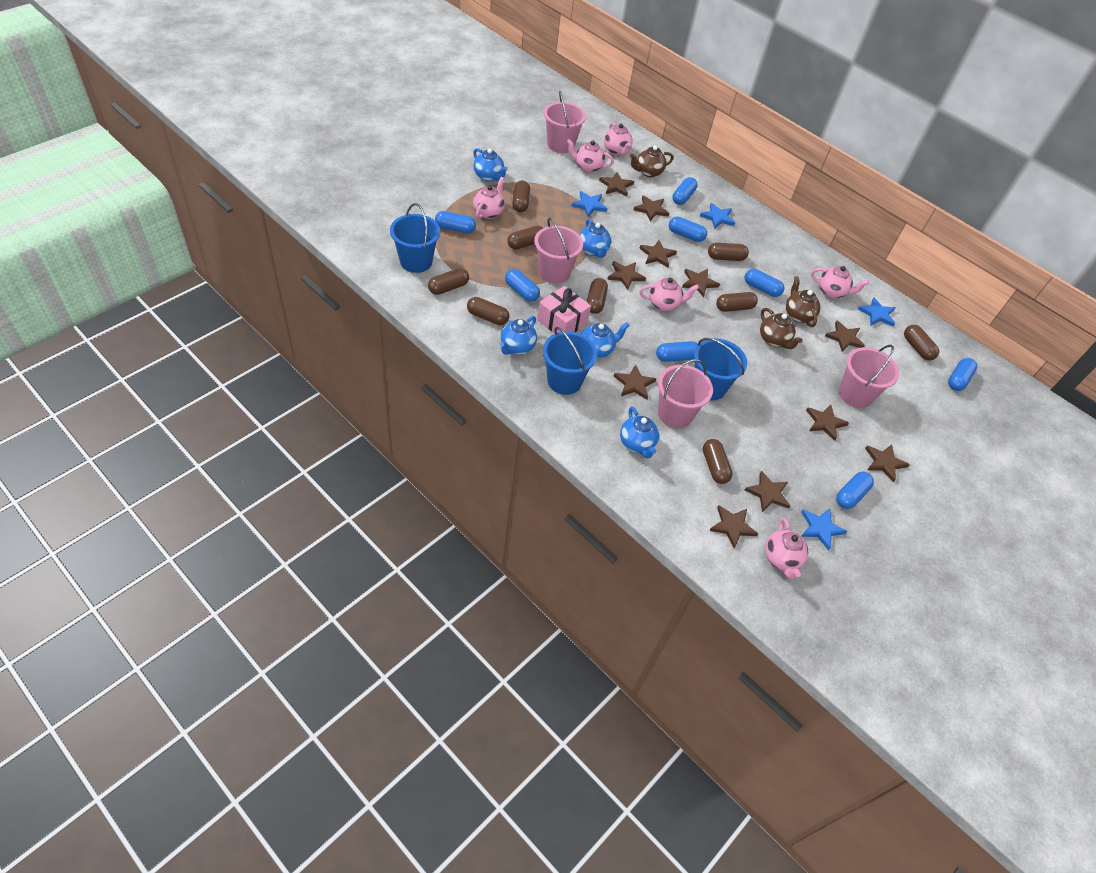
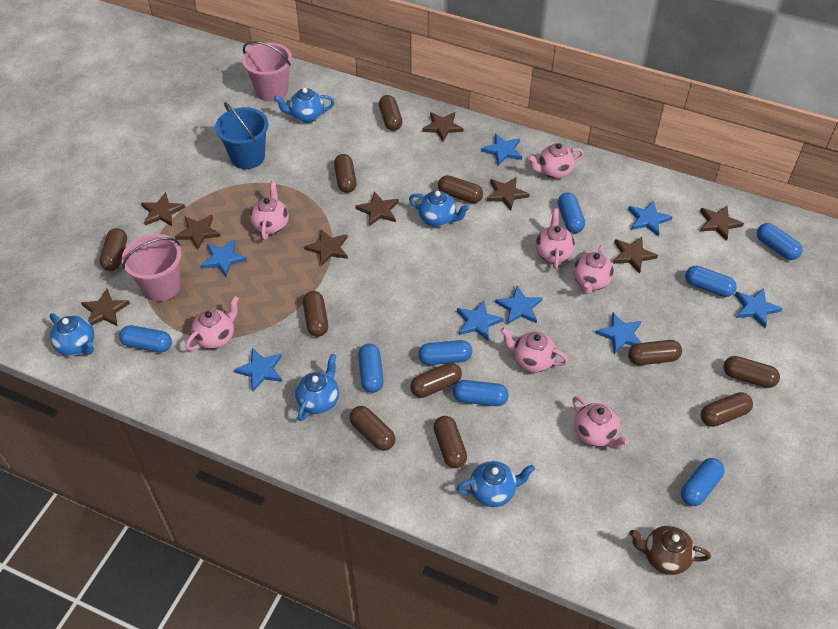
blue bucket: [390,203,440,273] [543,326,597,395] [694,338,747,400] = 3 -> [215,102,268,169] = 1
blue star: [571,191,608,217] [700,203,735,229] [801,508,847,551] [858,297,895,327] = 4 -> [201,239,247,277] [234,348,282,391] [457,300,504,341] [481,134,522,165] [495,286,543,324] [595,313,641,354] [628,201,672,236] [735,288,783,328] = 8
brown capsule: [428,268,469,295] [467,297,509,325] [507,226,543,250] [512,180,530,212] [587,278,608,314] [703,439,733,484] [708,243,749,261] [716,292,758,312] [904,325,939,361] = 9 -> [99,228,127,271] [303,291,328,337] [334,154,357,193] [350,406,395,451] [379,95,402,131] [410,363,462,398] [433,416,467,468] [438,175,483,203] [628,340,682,365] [701,392,753,427] [723,356,780,388] = 11
brown star: [599,172,634,196] [607,261,646,290] [614,365,656,400] [634,195,669,221] [639,240,677,268] [682,269,720,297] [710,505,758,548] [745,471,790,512] [806,405,849,441] [825,321,865,352] [865,444,909,482] = 11 -> [81,289,130,326] [141,192,185,226] [175,215,221,250] [304,229,348,266] [356,191,399,226] [422,112,463,141] [487,177,530,210] [613,237,658,274] [700,206,744,241] = 9
brown teapot: [630,146,674,177] [760,308,803,349] [786,276,821,327] = 3 -> [630,526,711,575] = 1
pink bucket: [534,217,583,284] [544,91,586,153] [658,359,713,428] [839,344,899,408] = 4 -> [122,234,182,301] [242,41,292,101] = 2
pink gift: [537,286,591,334] = 1 -> none = 0
pink teapot: [473,177,505,219] [566,139,614,173] [604,122,633,155] [639,278,699,311] [765,518,808,579] [811,266,869,298] = 6 -> [185,296,239,351] [250,181,289,240] [500,328,568,372] [527,143,584,179] [535,208,575,269] [572,396,629,450] [573,245,614,294] = 7

